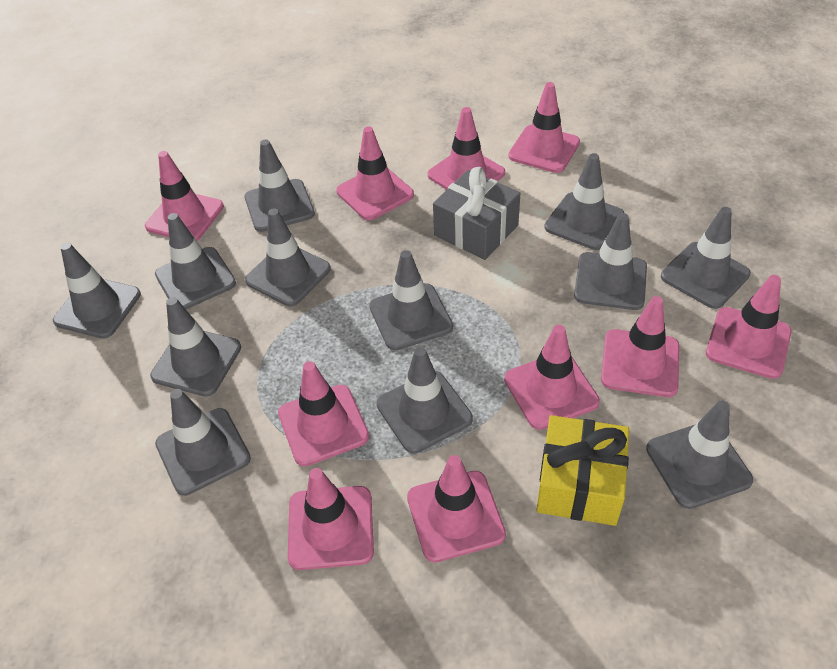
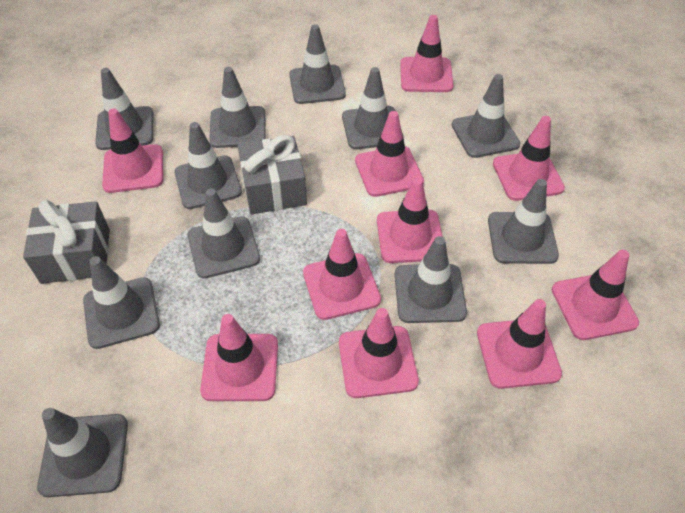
grey gift: [433,167,520,260] = 1 -> [23,199,110,284] [238,135,307,214] = 2
grey traffic cone: [53,243,141,339] [150,297,241,397] [155,213,236,309] [155,389,251,496] [244,139,315,232] [245,208,331,307] [369,250,453,350] [377,347,473,454] [544,153,624,250] [574,213,647,310] [646,400,753,509] [661,207,751,309] = 12 -> [37,408,128,497] [83,256,160,349] [95,68,153,150] [174,122,242,209] [188,188,260,278] [209,67,266,148] [289,24,346,104] [342,67,404,149] [395,236,467,323] [452,74,520,158] [488,179,559,264] = 11
yellow gift: [536,415,629,526] = 1 -> none = 0

